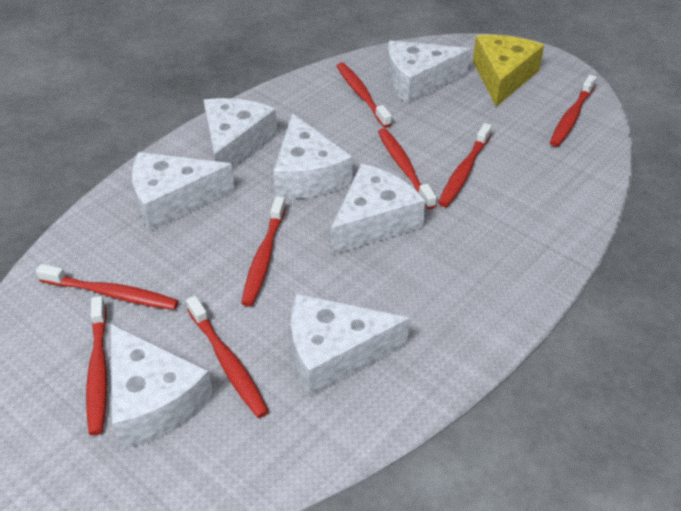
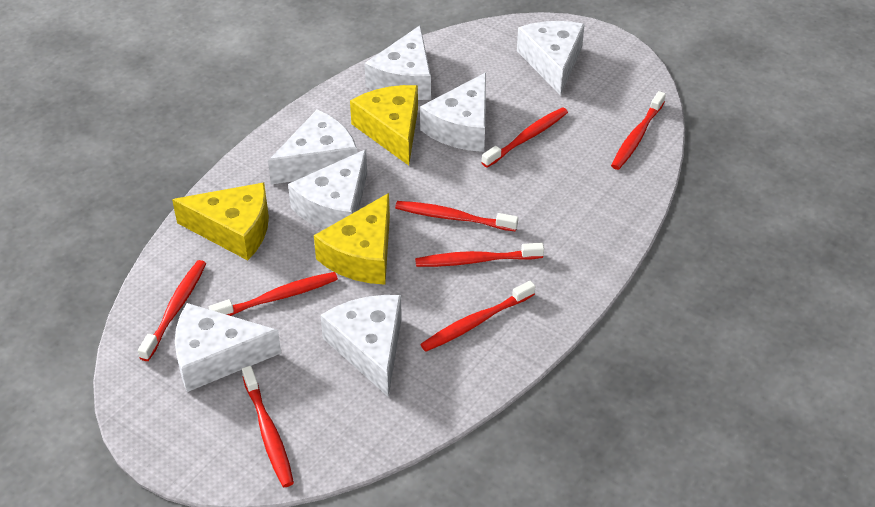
yellow cheese: [473,35,544,107] = 1 -> [172,183,269,260] [314,193,390,285] [350,85,418,166] = 3

